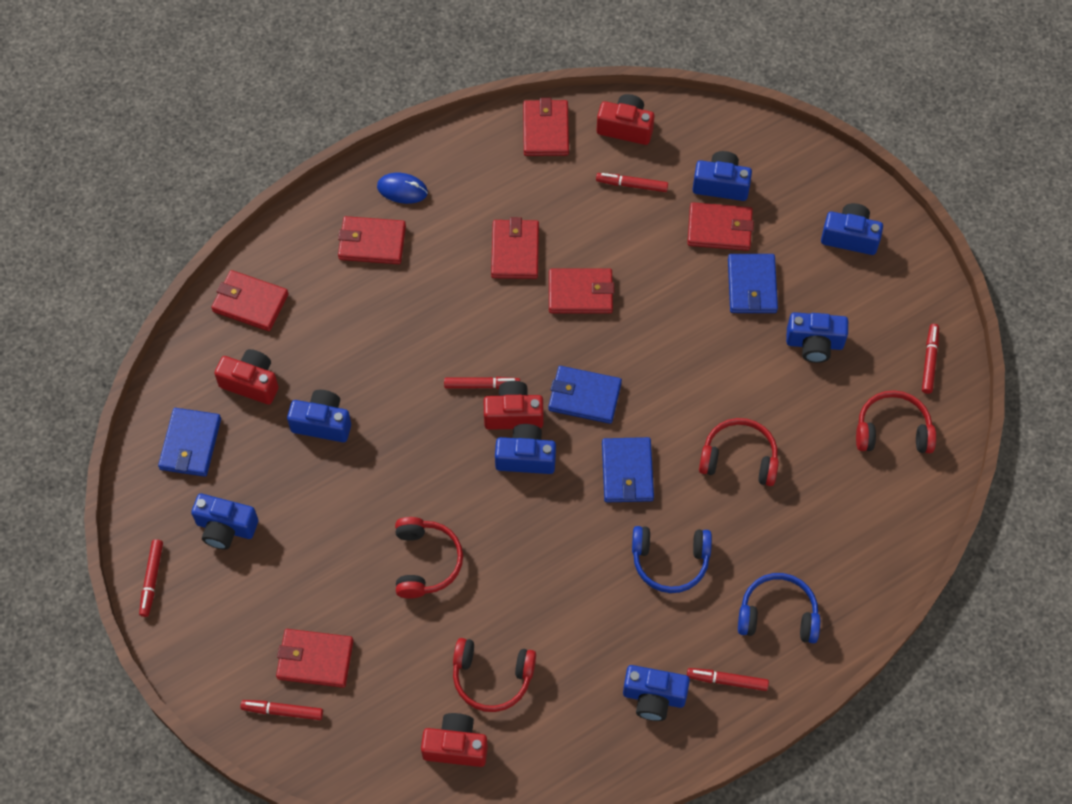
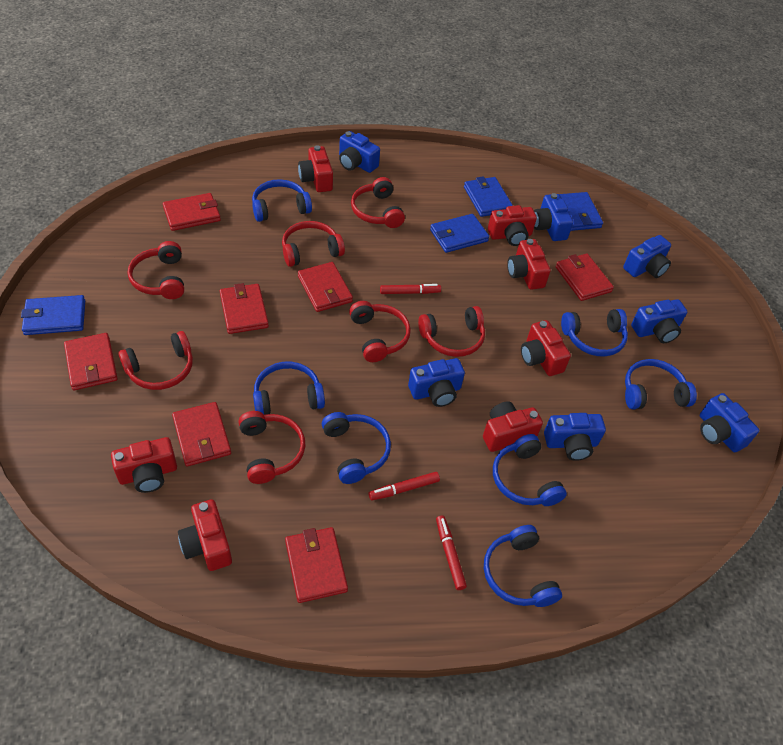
blue headphones: [632,526,712,593] [738,573,820,643] = 2 -> [252,179,312,222] [253,361,325,415] [322,412,391,484] [484,525,562,607] [493,434,567,506] [561,309,628,357] [625,359,697,409] = 7
blue mouse: [377,173,428,204] = 1 -> none = 0
red camera: [214,349,279,405] [421,713,488,767] [484,381,544,430] [597,94,654,145] = 4 -> [111,437,177,493] [178,499,232,571] [298,145,333,192] [483,401,543,452] [488,205,537,246] [507,239,551,290] [521,320,571,376] = 7
red headphones: [395,517,463,598] [453,638,536,712] [699,418,779,486] [856,390,936,453] = 4 -> [118,331,193,390] [128,241,184,299] [239,411,305,484] [282,221,345,267] [349,301,411,362] [351,177,405,228] [418,306,485,357] = 7
red marker: [139,539,163,617] [241,700,323,720] [444,377,520,389] [596,173,668,192] [687,668,769,691] [922,324,939,394] = 6 -> [369,472,440,500] [380,284,441,294] [436,516,467,590] = 3

